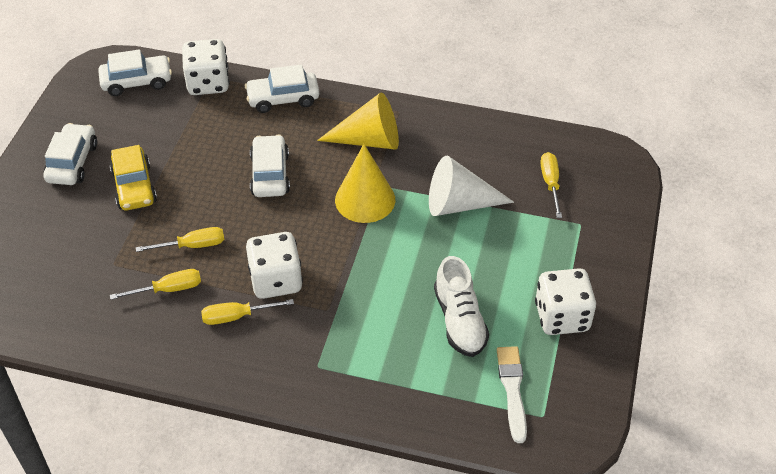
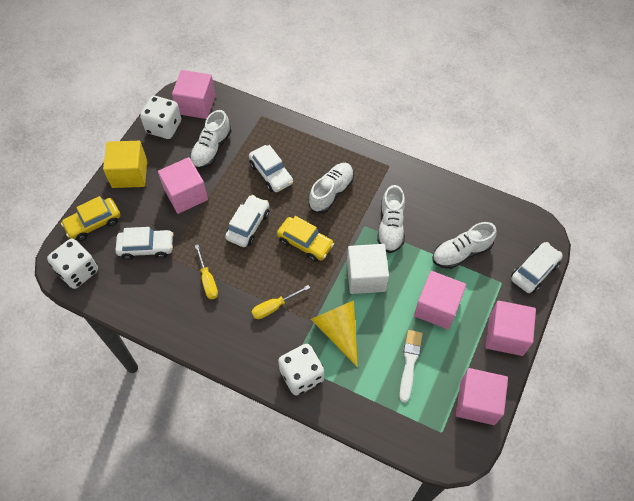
pink cube: none = 0 -> [158,157,208,214] [172,70,216,119] [414,271,466,329] [456,368,508,425] [486,301,536,356] = 5
white cone: [429,156,514,216] = 1 -> none = 0
white cube: none = 0 -> [347,244,389,294] = 1
white shoe: [434,256,489,357] = 1 -> [190,110,231,169] [308,163,354,213] [377,185,405,253] [432,222,497,269] = 4
yellow car: [109,145,157,211] = 1 -> [61,196,120,241] [277,216,334,262] = 2
yellow cone: [317,92,399,150] [335,144,395,223] = 2 -> [311,300,358,367] = 1
yellow cube: none = 0 -> [103,141,147,188] = 1
yellow screwdriver: [110,269,201,300] [136,227,224,252] [201,299,294,325] [540,152,562,218] = 4 -> [195,244,218,299] [252,285,310,319] = 2

